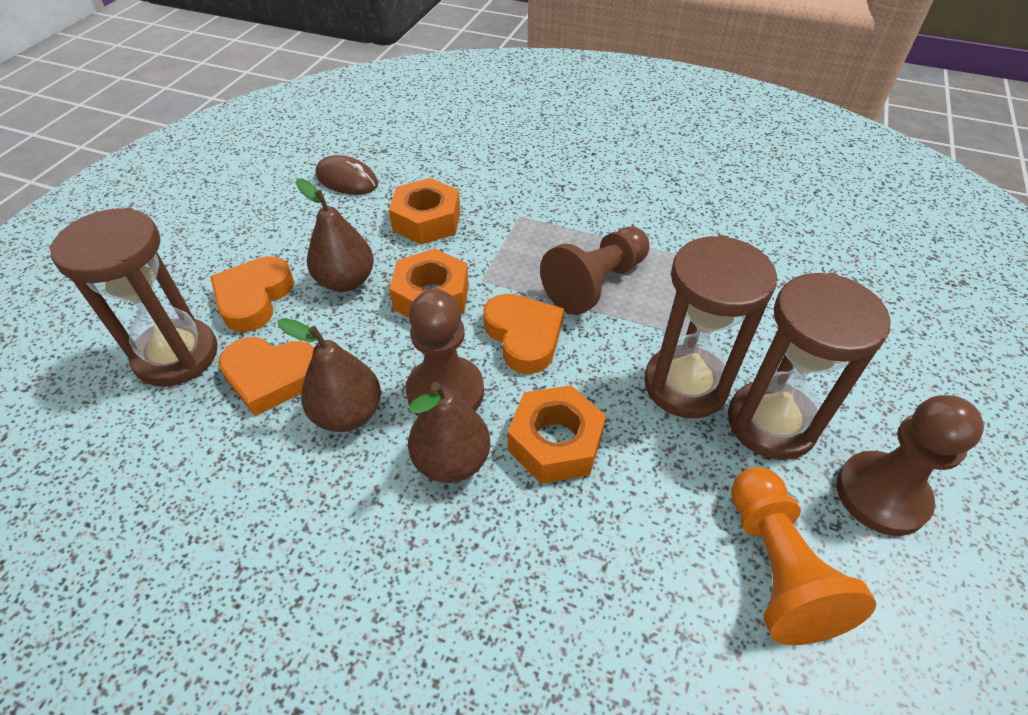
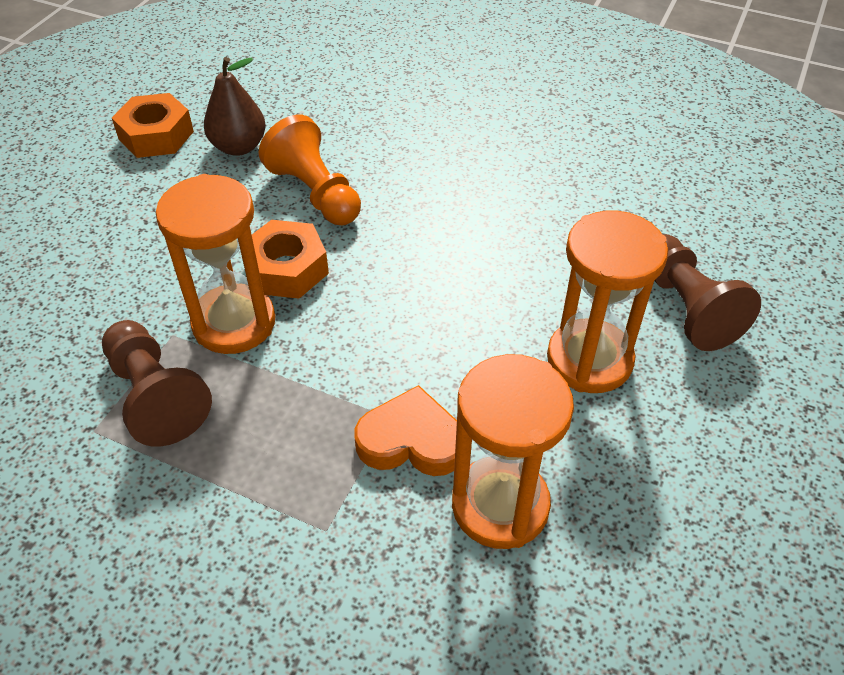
brown hourglass: [49,208,218,387] [644,235,777,418] [728,273,891,460] = 3 -> none = 0
brown mouse: [315,155,378,195] = 1 -> none = 0
brown pawn: [406,289,484,416] [540,226,649,315] [836,395,984,536] = 3 -> [102,320,212,447] [654,234,761,351] = 2
brown pear: [277,318,381,432] [296,179,374,292] [408,382,490,483] = 3 -> [204,57,266,156] = 1
orange heart: [210,256,294,332] [218,337,314,416] [483,294,564,374] = 3 -> [355,385,457,476] = 1
orange hourglass: none = 0 -> [156,174,275,354] [452,354,574,549] [547,211,668,393] = 3
orange nut: [389,178,460,245] [389,248,469,318] [508,385,606,484] = 3 -> [112,93,194,158] [252,220,329,299] = 2

